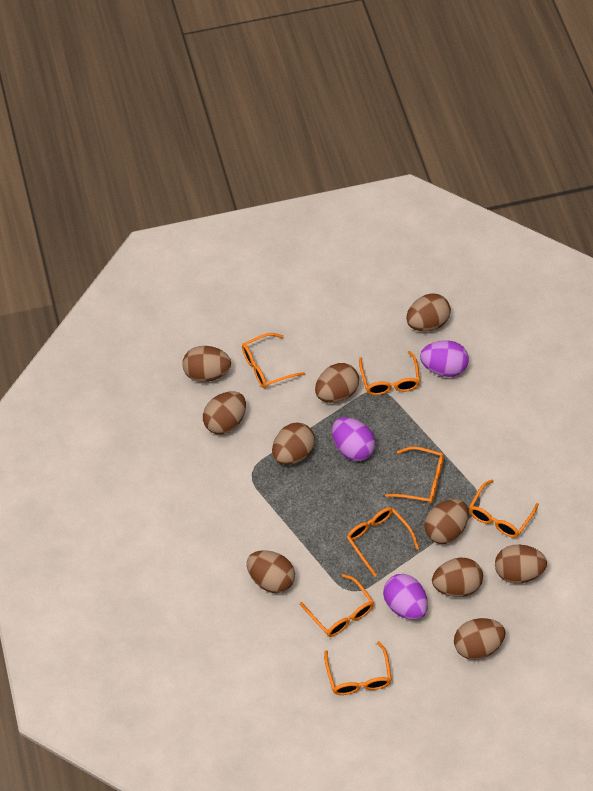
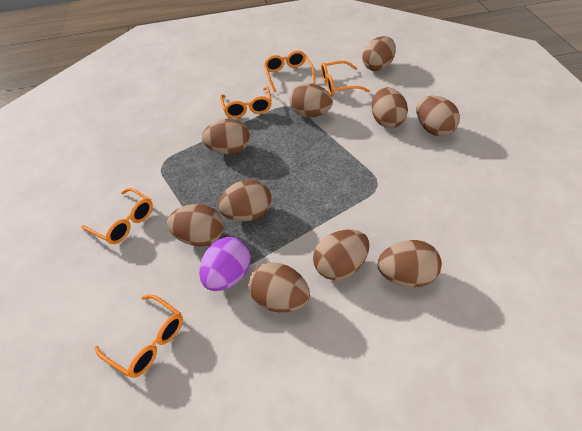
orange glasses: [242,333,305,388] [300,574,374,637] [324,641,392,695] [347,507,419,577] [359,351,420,395] [385,447,444,504] [469,480,539,538] = 7 -> [81,188,153,244] [95,294,183,378] [220,86,272,118] [264,51,316,92] [321,61,370,96] = 5
purple egg: [332,417,375,461] [383,574,428,620] [420,340,469,377] = 3 -> [199,237,251,291] = 1

